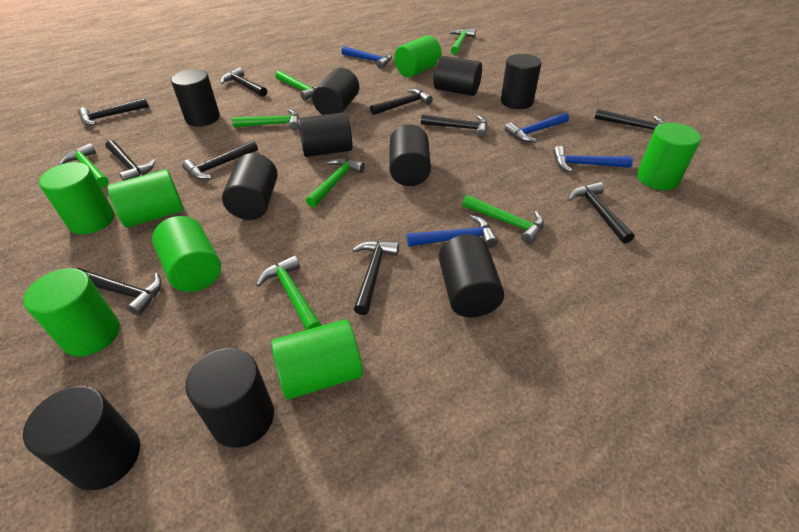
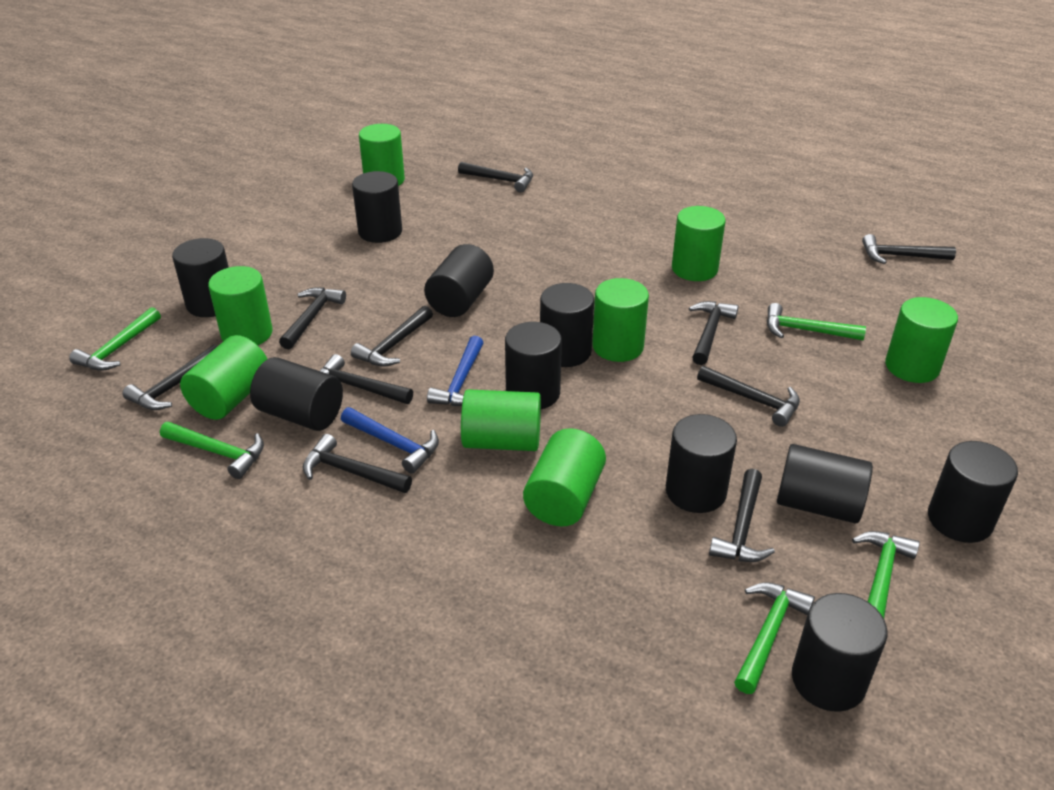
blue hammer: [341,46,392,69] [407,215,498,248] [505,112,569,142] [553,146,633,172] = 4 -> [341,407,439,473] [427,336,483,406] = 2
green cylinder: [23,268,120,357] [39,162,115,234] [107,169,184,228] [152,216,221,292] [271,319,363,399] [394,35,442,77] [637,123,701,190] = 7 -> [180,335,267,420] [208,266,273,345] [359,124,405,186] [461,389,541,451] [523,428,606,527] [592,278,649,362] [672,206,726,281] [885,297,958,383] = 8
green hammer: [58,143,109,187] [232,109,299,130] [257,255,322,330] [275,71,317,100] [306,158,365,208] [450,28,476,55] [462,195,544,244] = 7 -> [69,307,161,371] [160,422,264,479] [734,582,815,694] [767,303,866,340] [852,531,920,618] = 5

